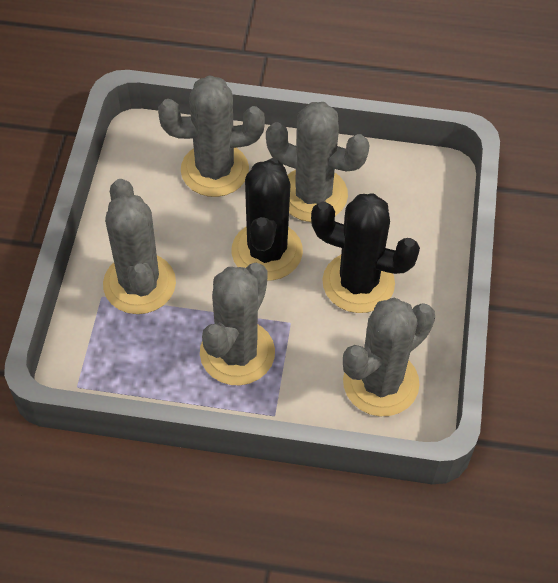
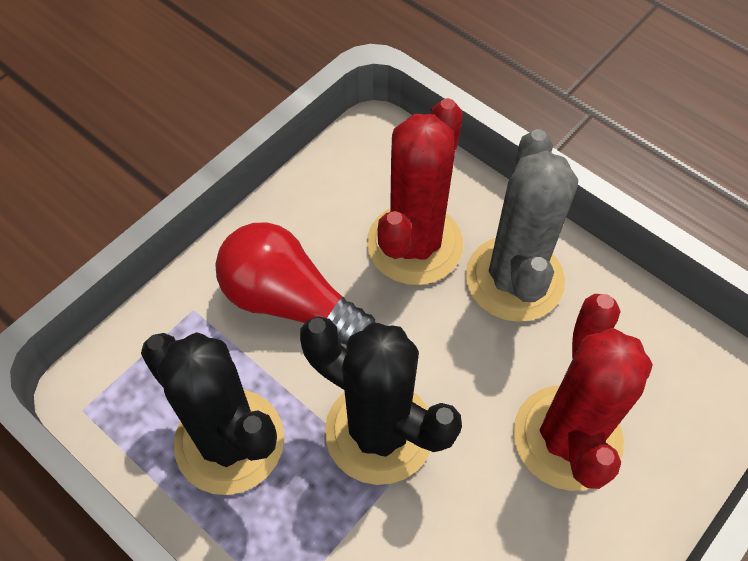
grey cactus: [103,179,176,314] [158,75,265,197] [200,263,275,385] [266,102,370,222] [343,297,435,416] = 5 -> [466,129,578,322] = 1
red cactus: none = 0 -> [367,98,463,285] [513,294,653,491] = 2
red light bulb: none = 0 -> [215,222,376,346] = 1

